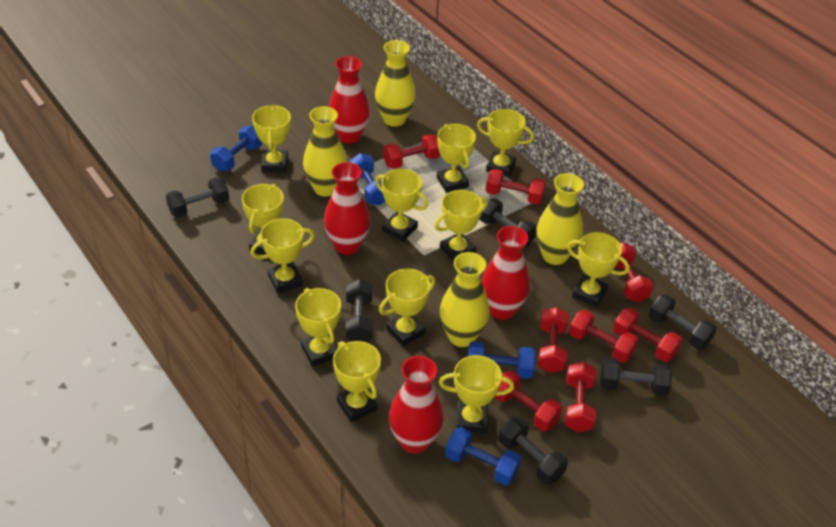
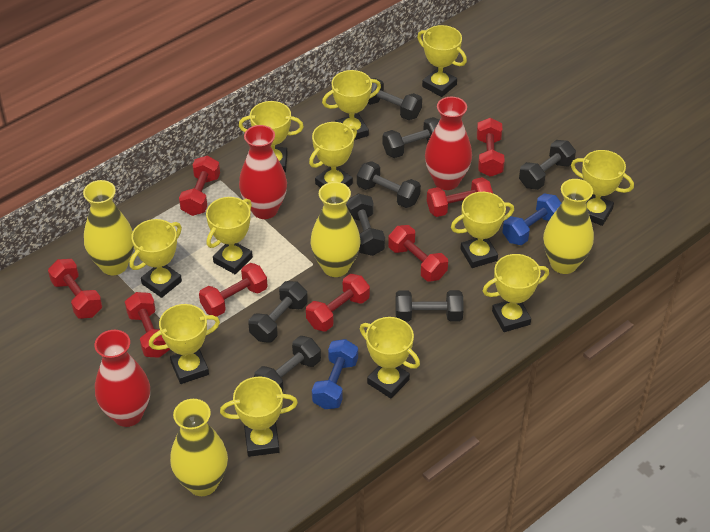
black dumbbell: [166,177,229,218] [345,279,372,342] [479,199,537,246] [498,417,568,484] [600,358,672,396] [648,294,717,349] = 6 -> [248,281,308,343] [254,336,321,392] [346,193,385,256] [357,161,421,208] [367,78,422,120] [382,117,439,158] [395,290,464,322] [519,140,576,190] = 8
blue dumbbell: [210,125,262,171] [349,153,385,206] [445,427,521,486] [468,341,536,379] = 4 -> [312,339,358,409] [502,193,561,245] = 2
red vase: [324,162,370,255] [329,56,370,144] [389,356,444,454] [481,226,530,320] = 4 -> [95,330,150,427] [239,125,287,219] [425,97,472,190] = 3

